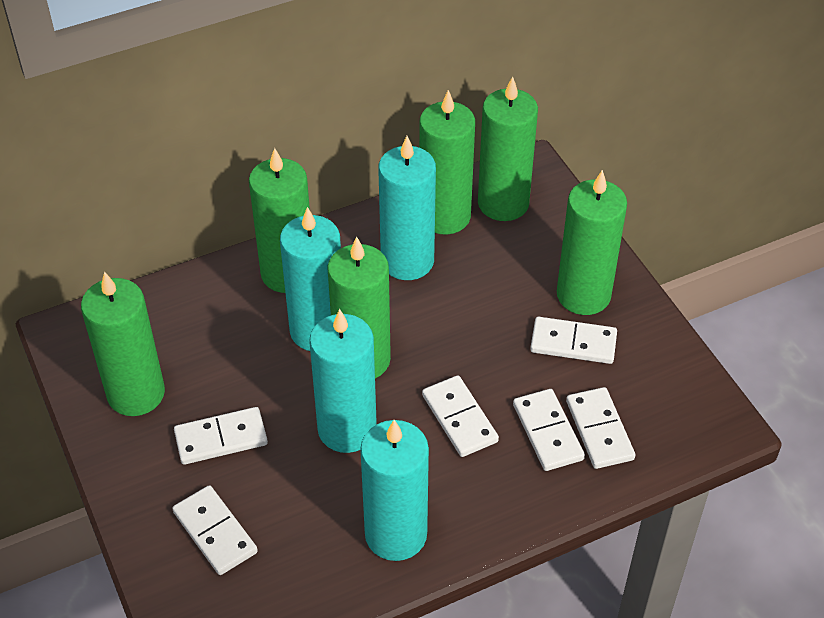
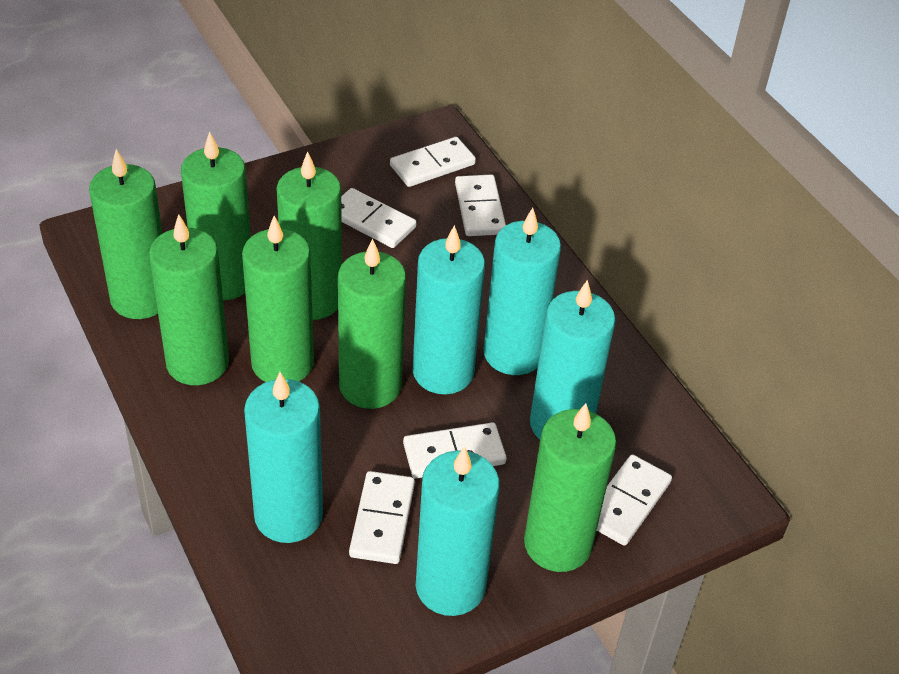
green candle: [81,272,165,416] [249,148,310,293] [327,237,391,378] [419,90,475,234] [478,77,538,221] [557,170,627,315] = 6 -> [89,149,162,319] [149,214,229,385] [181,131,251,300] [242,216,314,382] [276,151,342,320] [338,239,406,409] [524,403,616,572] = 7
turquoise candle: [280,207,341,351] [309,309,377,453] [360,420,429,561] [378,136,436,280] = 4 -> [244,372,323,543] [413,225,485,394] [416,446,500,616] [484,208,561,375] [530,280,616,440] = 5

